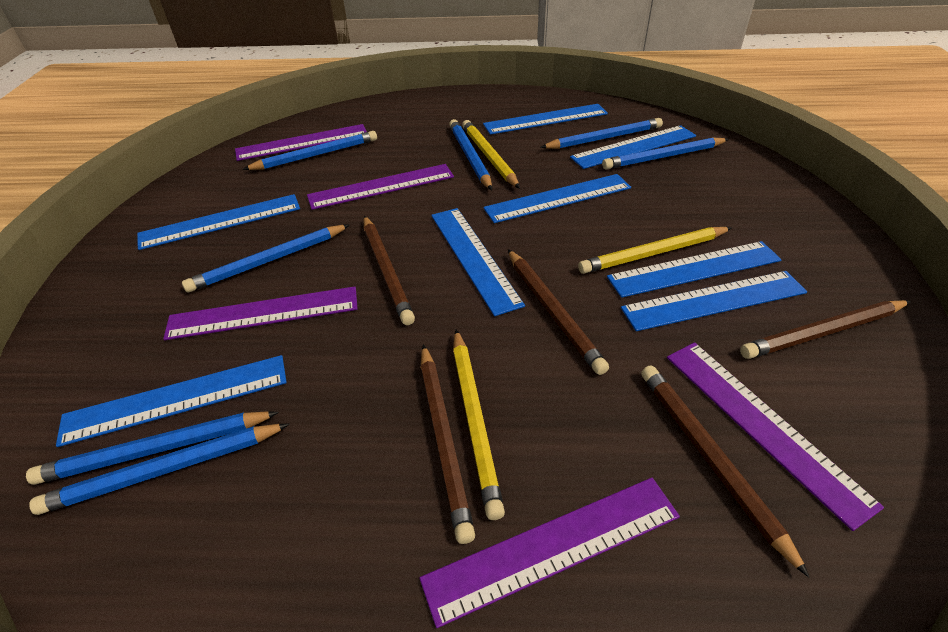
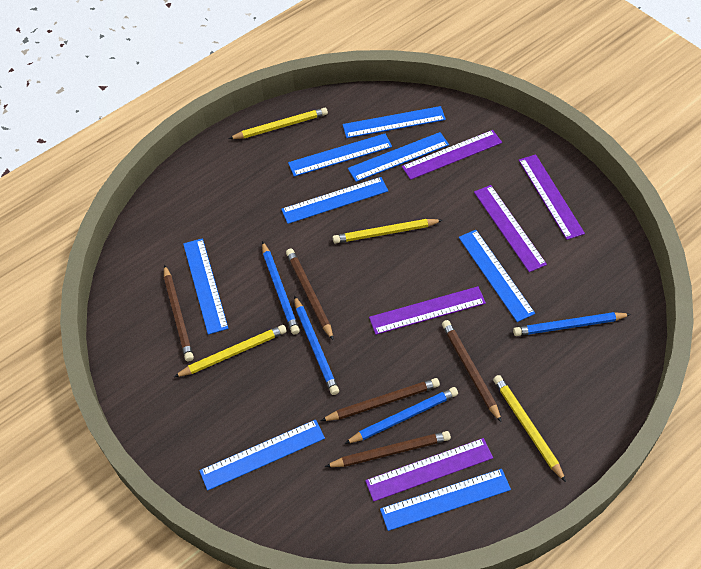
blue pencil: [26,411,279,485] [29,424,290,515] [182,224,350,292] [243,131,377,170] [449,119,492,190] [540,118,663,149] [602,137,729,170] = 7 -> [262,241,300,335] [294,295,339,395] [344,387,458,444] [513,312,631,336] = 4
yellow pencil: [453,330,505,520] [462,120,520,189] [578,227,732,274] = 3 -> [174,325,287,377] [229,108,328,139] [333,219,442,244] [493,375,566,482] = 4

